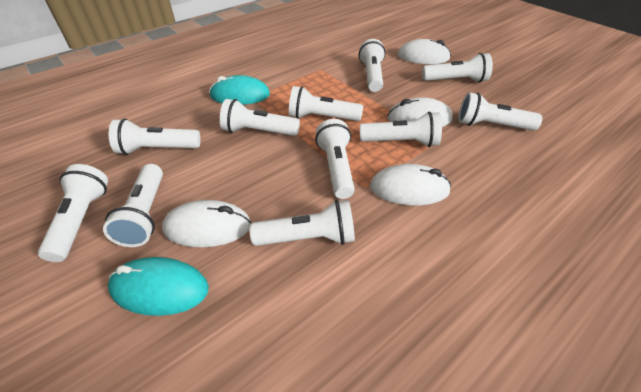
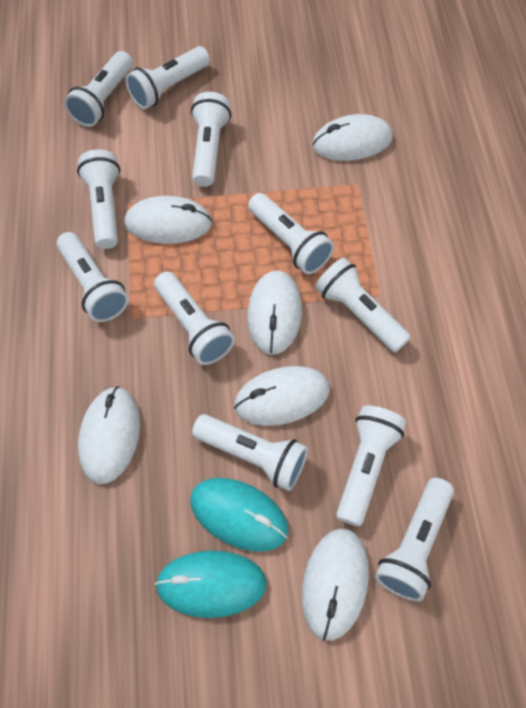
white mouse: [162,200,251,247] [370,164,451,206] [387,97,452,127] [397,39,451,64] = 4 -> [78,386,140,484] [124,196,212,244] [234,366,330,426] [247,270,302,355] [302,529,369,641] [312,114,393,161] = 6

